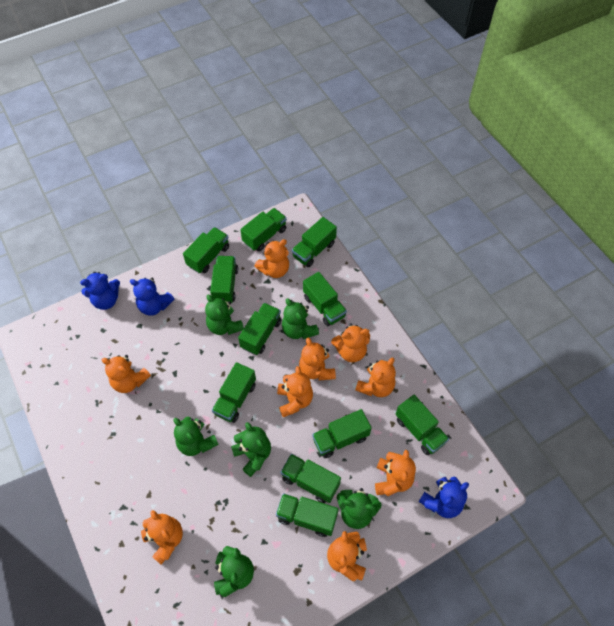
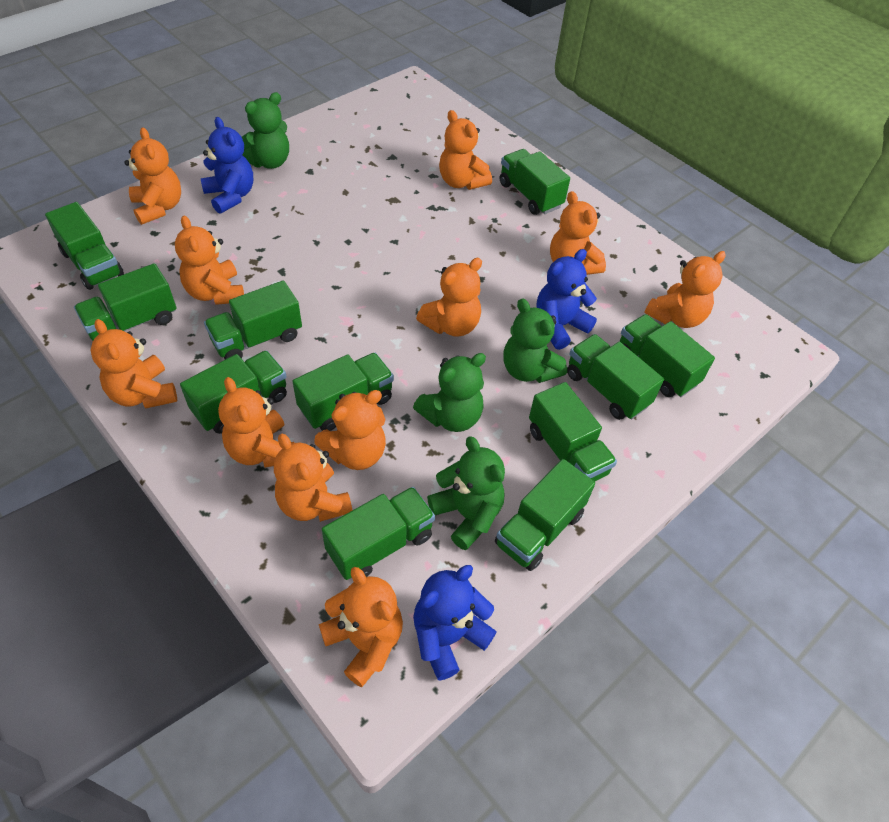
green teddy bear: [174,417,219,456] [205,294,244,335] [214,546,254,597] [231,422,271,477] [282,298,319,339] [337,488,382,529] = 6 -> [242,92,289,169] [413,353,486,432] [427,436,505,550] [503,298,567,383] = 4
orange teddy bear: [101,355,151,393] [141,510,183,564] [254,239,289,278] [277,366,313,417] [299,338,336,380] [327,531,367,581] [331,323,370,362] [355,358,396,397] [375,450,416,496] = 9 -> [91,319,177,408] [124,127,181,225] [175,215,244,305] [218,377,294,468] [274,434,352,522] [314,390,386,470] [319,567,403,687] [416,258,482,337] [439,110,492,190] [550,191,606,275] [644,251,726,328] = 11

